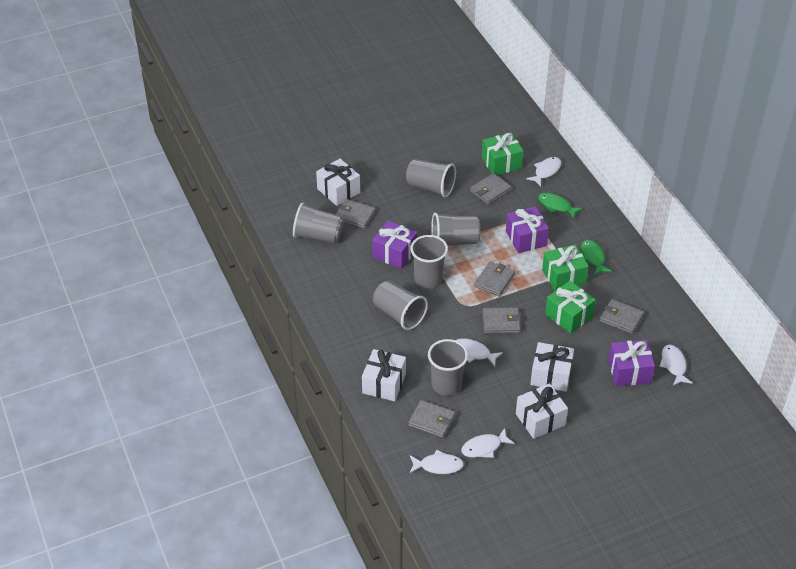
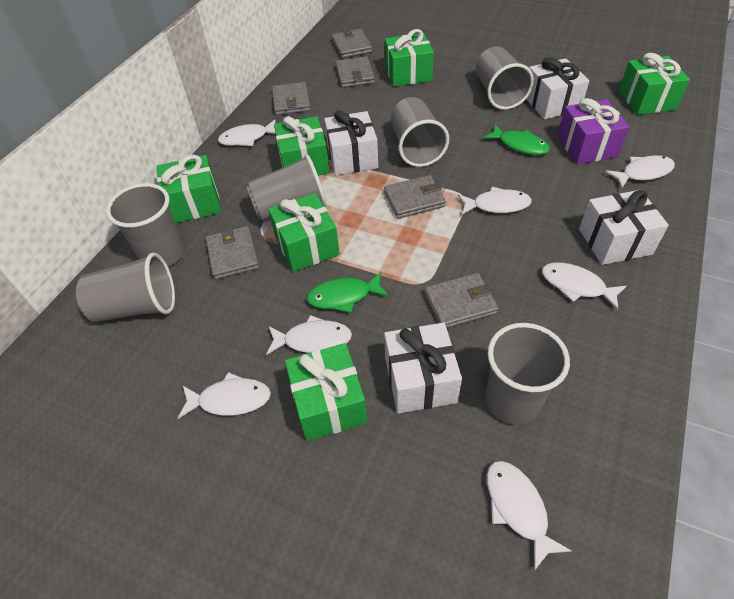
green gift: [482,133,524,175] [542,244,589,291] [545,281,596,334] = 3 -> [157,155,222,223] [268,193,340,272] [274,116,330,176] [285,343,367,441] [385,29,434,87] [619,53,690,115] = 6
purple gift: [372,220,417,269] [506,206,549,253] [608,340,655,386] = 3 -> [557,98,630,164] = 1
white fish: [410,450,464,474] [456,338,503,366] [461,428,515,458] [526,157,561,186] [659,345,693,386] = 5 -> [178,372,271,419] [218,120,276,146] [266,315,352,355] [458,187,532,215] [487,461,572,571] [542,262,627,310] [605,155,675,188] = 7

